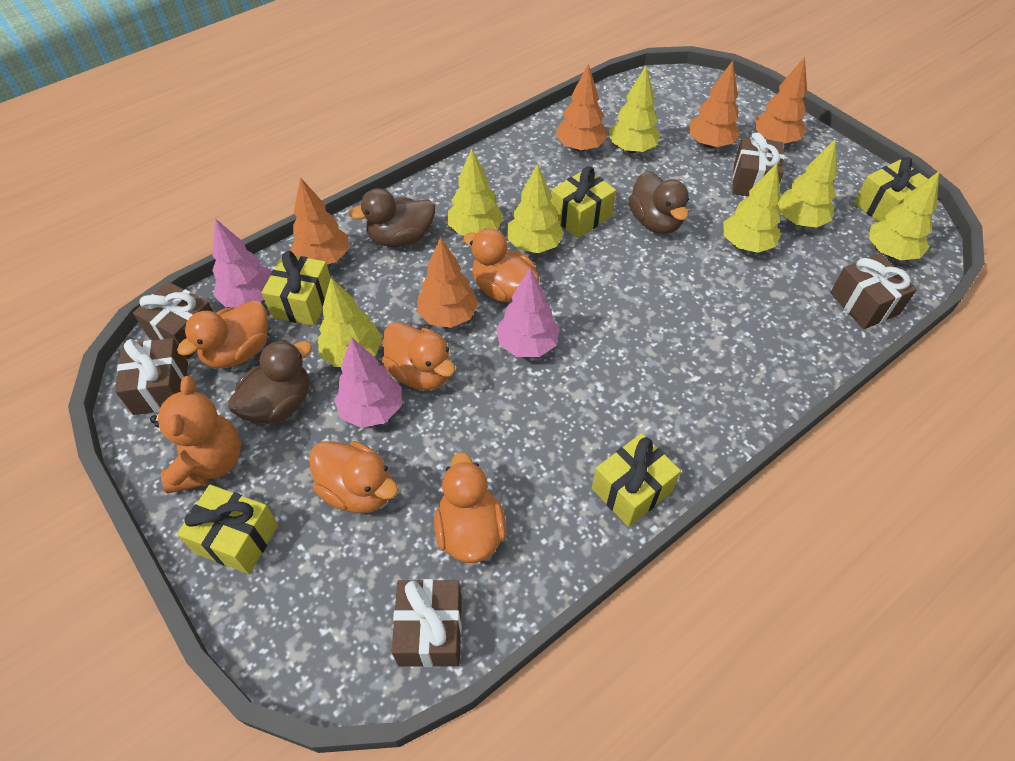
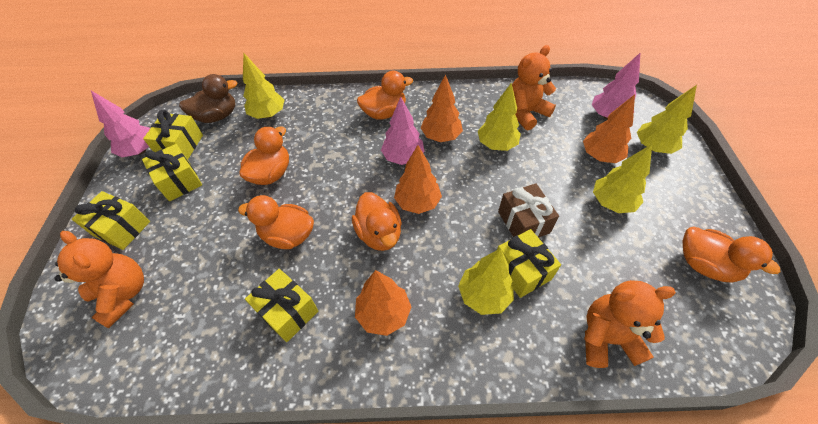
brown duck: [228,340,312,424] [349,188,435,247] [629,171,689,234] = 3 -> [179,74,238,123] = 1
brown gift: [115,338,188,415] [133,281,213,359] [391,579,462,667] [732,132,784,196] [830,253,917,329] = 5 -> [498,183,559,237] = 1
orange teddy bear: [150,376,241,493] = 1 -> [54,231,144,328] [512,45,556,130] [584,280,676,368] = 3
orange tree: [290,177,349,264] [417,237,479,328] [556,63,607,151] [688,61,740,148] [755,57,807,143] = 5 -> [355,270,411,336] [394,145,442,214] [421,74,463,142] [583,94,635,163] = 4
yellow tree: [318,278,382,367] [448,149,504,236] [507,164,564,253] [609,66,661,153] [723,163,781,253] [778,139,837,228] [869,171,939,260] = 7 -> [243,53,284,119] [458,248,514,315] [478,83,521,151] [593,144,652,213] [637,85,697,154] = 5

